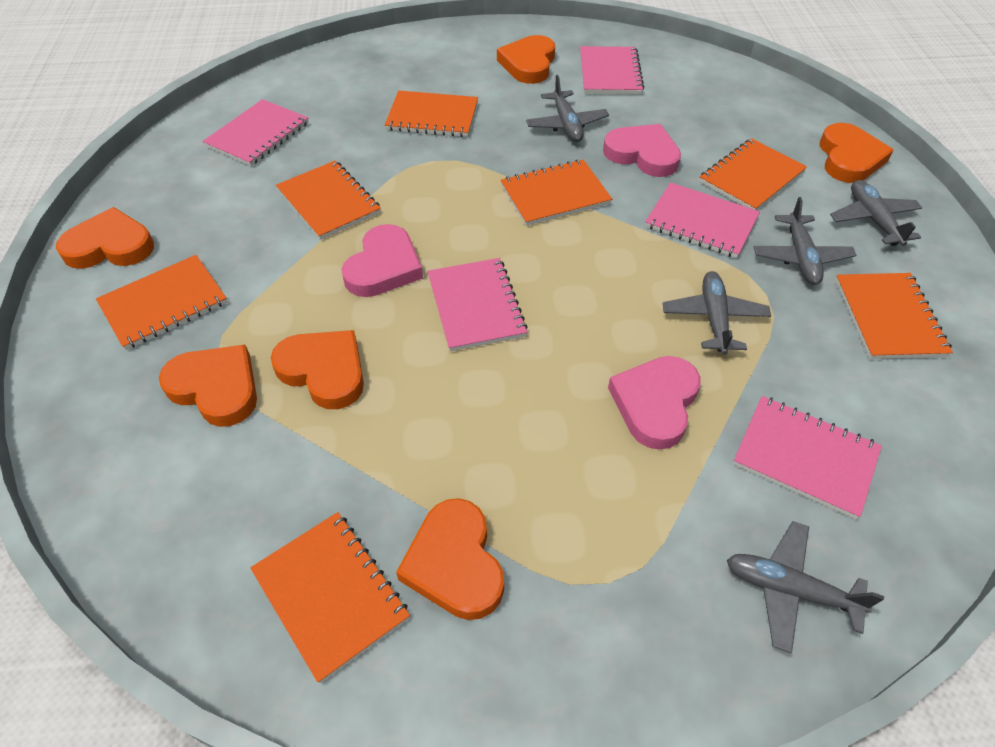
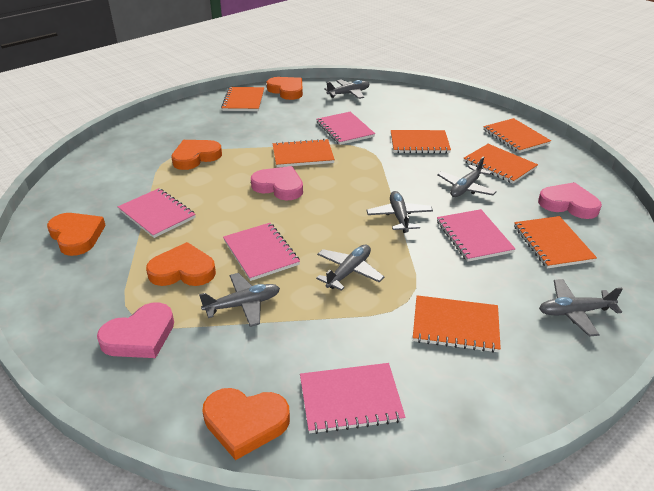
grey plane: [526,75,609,142] [663,271,771,355] [727,521,884,653] [754,197,856,285] [830,180,922,246] = 5 -> [199,273,280,327] [316,245,384,291] [324,79,369,99] [366,191,433,233] [437,157,497,197] [539,279,623,337] = 6
orange heart: [56,207,154,269] [159,345,257,427] [271,330,364,409] [396,498,504,620] [497,35,555,84] [820,123,894,183] = 6 -> [47,213,106,256] [146,242,216,286] [171,140,222,170] [202,388,290,460] [267,77,303,100] = 5

